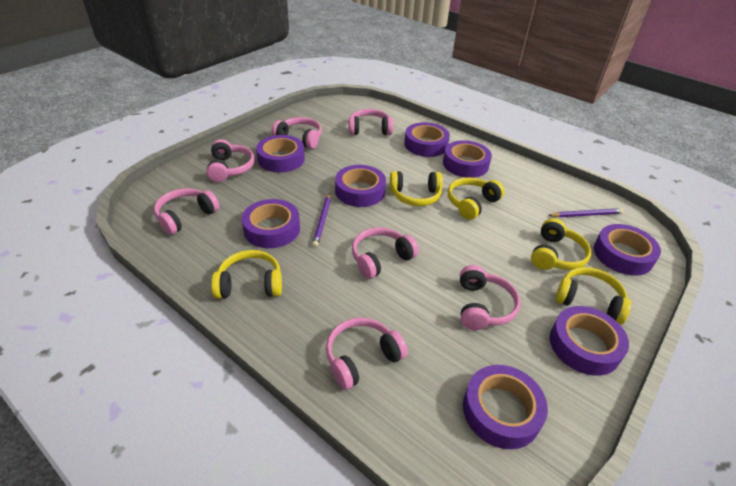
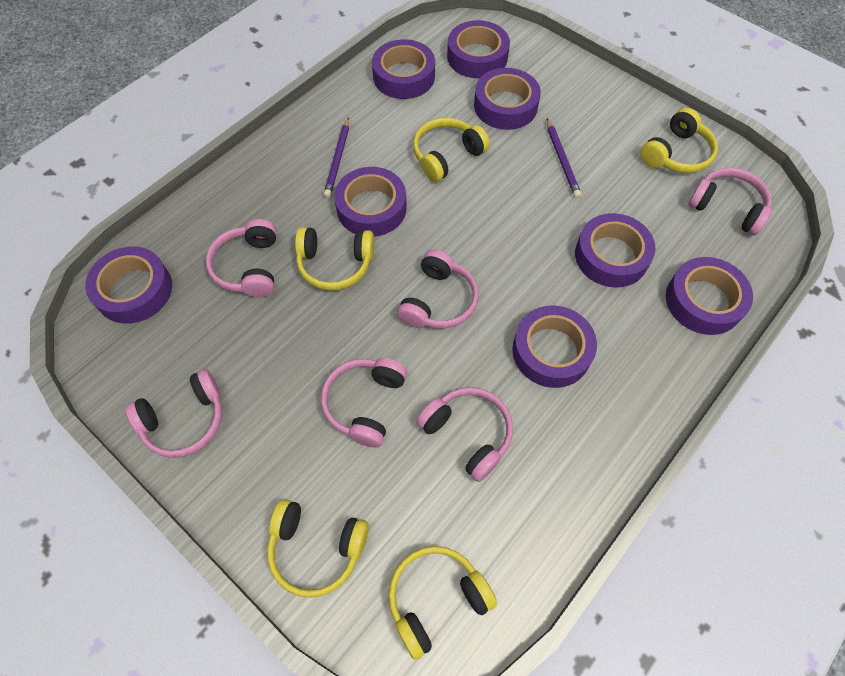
pink headphones: [154,188,219,235] [206,139,255,182] [272,117,322,149] [326,318,408,390] [349,109,393,135] [352,228,419,279] [460,265,520,330] = 7 -> [125,369,222,458] [206,219,277,297] [321,358,407,447] [397,249,479,329] [416,387,513,482] [688,167,772,235] = 6

